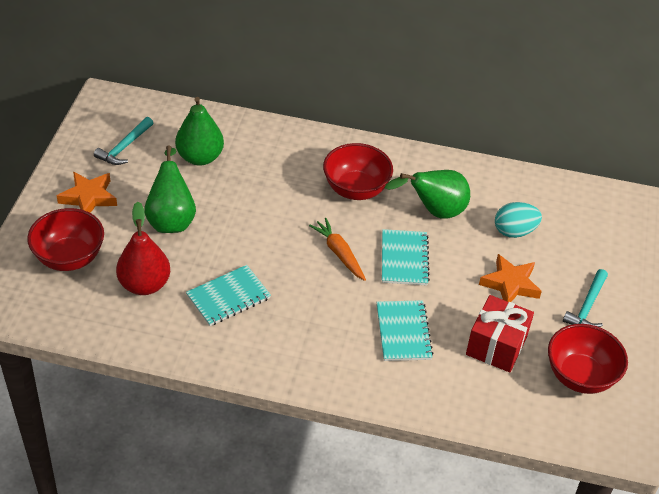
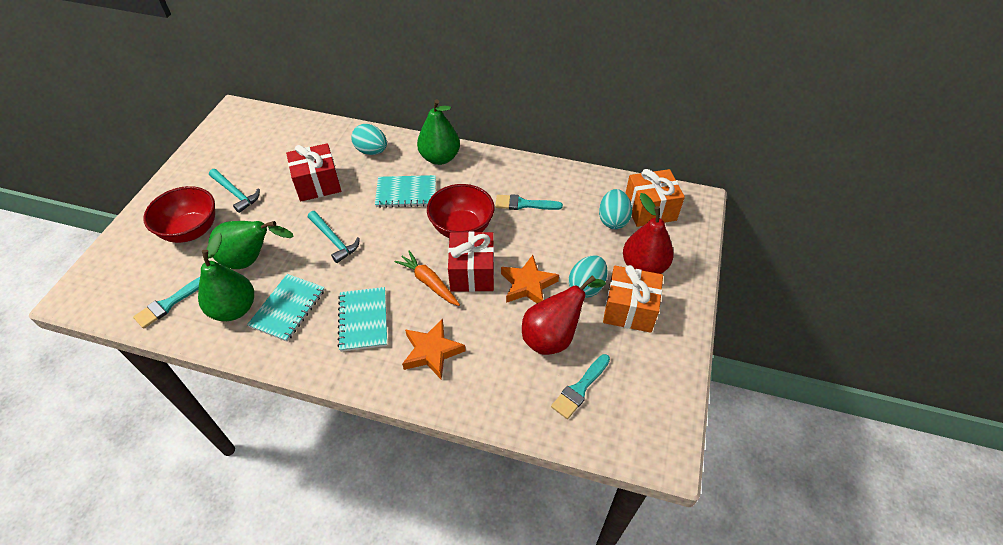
orange gift: none = 0 -> [603,265,663,333] [625,169,685,227] = 2
red bowl: [27,208,104,271] [323,143,393,200] [548,324,628,394] = 3 -> [143,186,215,243] [427,184,495,238] = 2
red gift: [466,295,534,372] = 1 -> [286,143,341,201] [448,232,494,292] = 2
red pear: [116,202,170,295] = 1 -> [522,275,606,355] [623,193,674,274] = 2
turquoise brush: none = 0 -> [133,277,200,329] [495,194,563,210] [551,354,610,419] = 3
turquoise egg: [495,202,542,238] = 1 -> [351,124,387,155] [569,255,608,298] [599,189,632,229] = 3

